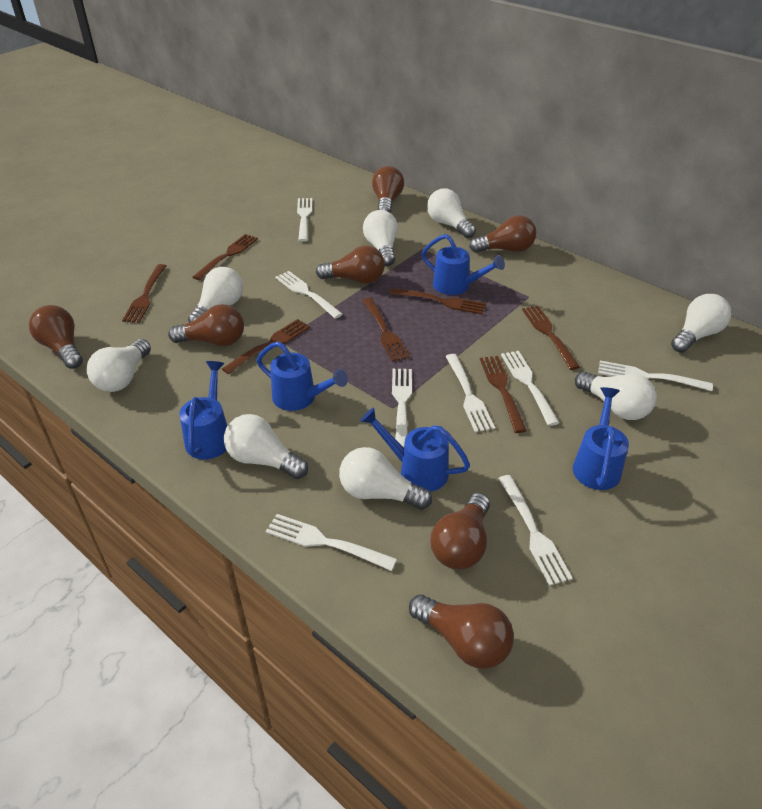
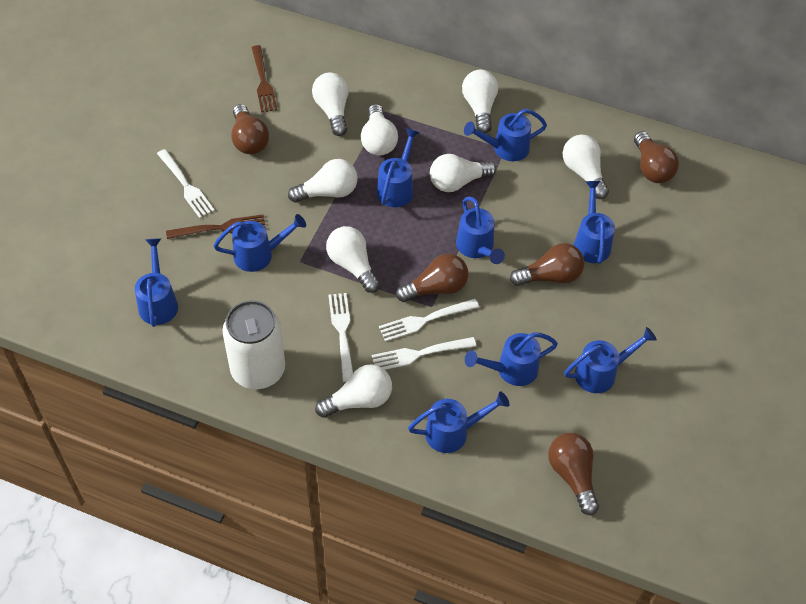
blue watering can: [179,361,227,459] [257,342,348,411] [360,408,470,492] [422,234,505,295] [573,387,629,490] = 5 -> [135,238,178,327] [213,214,306,272] [377,128,420,207] [408,391,509,453] [456,196,505,264] [464,109,547,161] [465,332,558,386] [564,327,657,393] [574,181,615,264] = 9
brown fork: [122,264,166,323] [193,234,258,280] [222,319,310,374] [362,298,410,362] [389,288,486,315] [480,356,527,433] [522,306,580,370] = 7 -> [166,214,266,239] [251,45,277,112] = 2
brown light bulb: [29,305,83,369] [168,304,244,346] [316,245,385,284] [372,166,404,213] [409,594,514,669] [430,493,490,570] [469,215,536,253] = 7 -> [231,104,269,154] [396,254,468,302] [510,243,584,286] [548,433,599,516] [634,131,679,183] = 5
white can: none = 0 -> [222,300,285,389] = 1
white fork: [266,514,397,571] [275,271,343,319] [297,198,312,242] [392,369,412,447] [445,354,495,432] [498,475,573,586] [501,351,559,426] [598,361,713,391] = 8 -> [157,149,215,218] [328,293,353,382] [372,337,476,370] [379,299,479,342] = 4

